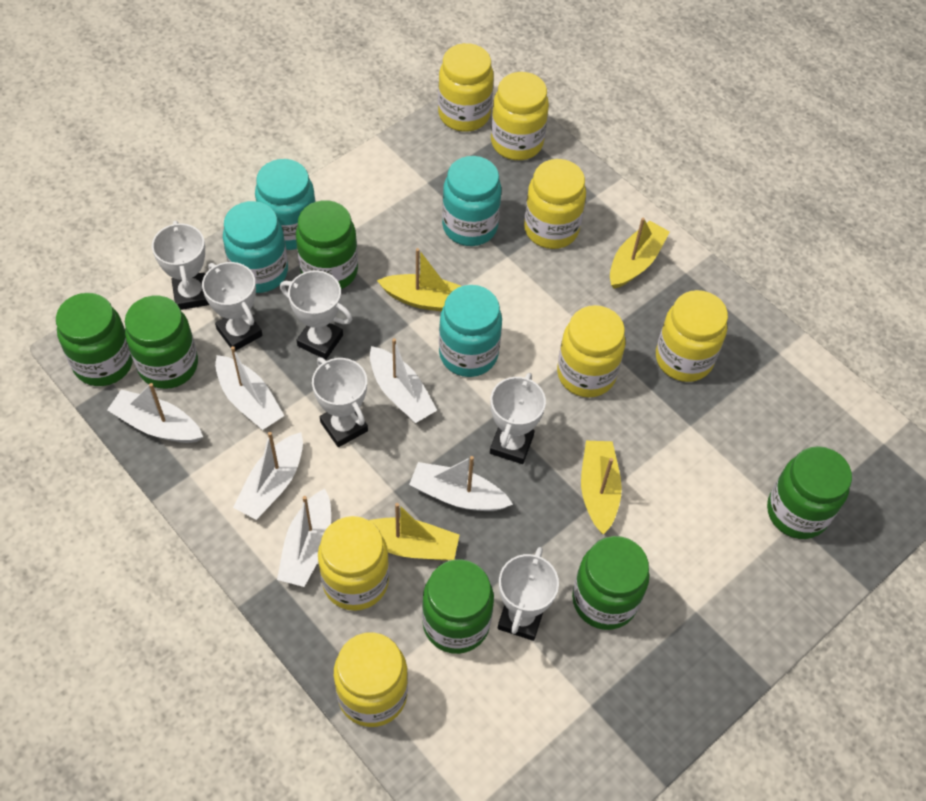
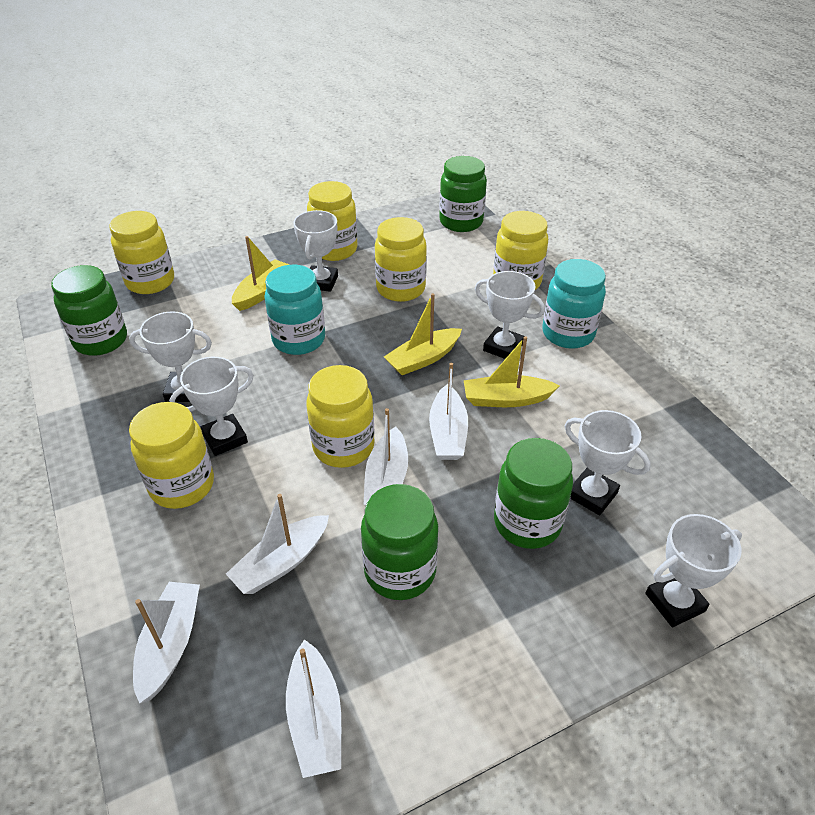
green jar: [56,293,133,386] [125,296,198,389] [296,200,358,289] [422,559,494,654] [572,536,649,630] [767,446,852,539] = 6 -> [51,265,127,356] [361,484,438,600] [439,156,487,232] [494,438,573,549] = 4
turquoise jar: [223,201,288,293] [255,159,316,250] [439,285,502,377] [442,156,501,246] = 4 -> [264,265,325,355] [543,259,606,349] = 2
white boat: [107,383,203,443] [215,346,285,430] [233,432,303,520] [277,488,331,587] [370,338,437,423] [409,456,513,511] = 6 -> [133,582,200,704] [226,494,329,594] [286,639,341,778] [363,408,408,506] [429,363,468,460] = 5
yellow boat: [369,503,459,560] [377,248,461,311] [581,441,622,535] [610,218,670,289] = 4 -> [232,236,290,311] [384,293,462,375] [464,336,560,407] = 3
yellow jar: [318,516,389,611] [334,632,408,727] [438,43,494,132] [491,72,549,160] [524,159,586,249] [557,305,625,397] [656,290,728,382] = 7 -> [110,211,174,294] [129,402,214,509] [306,365,375,468] [307,181,358,261] [375,217,427,302] [493,211,548,290] = 6

